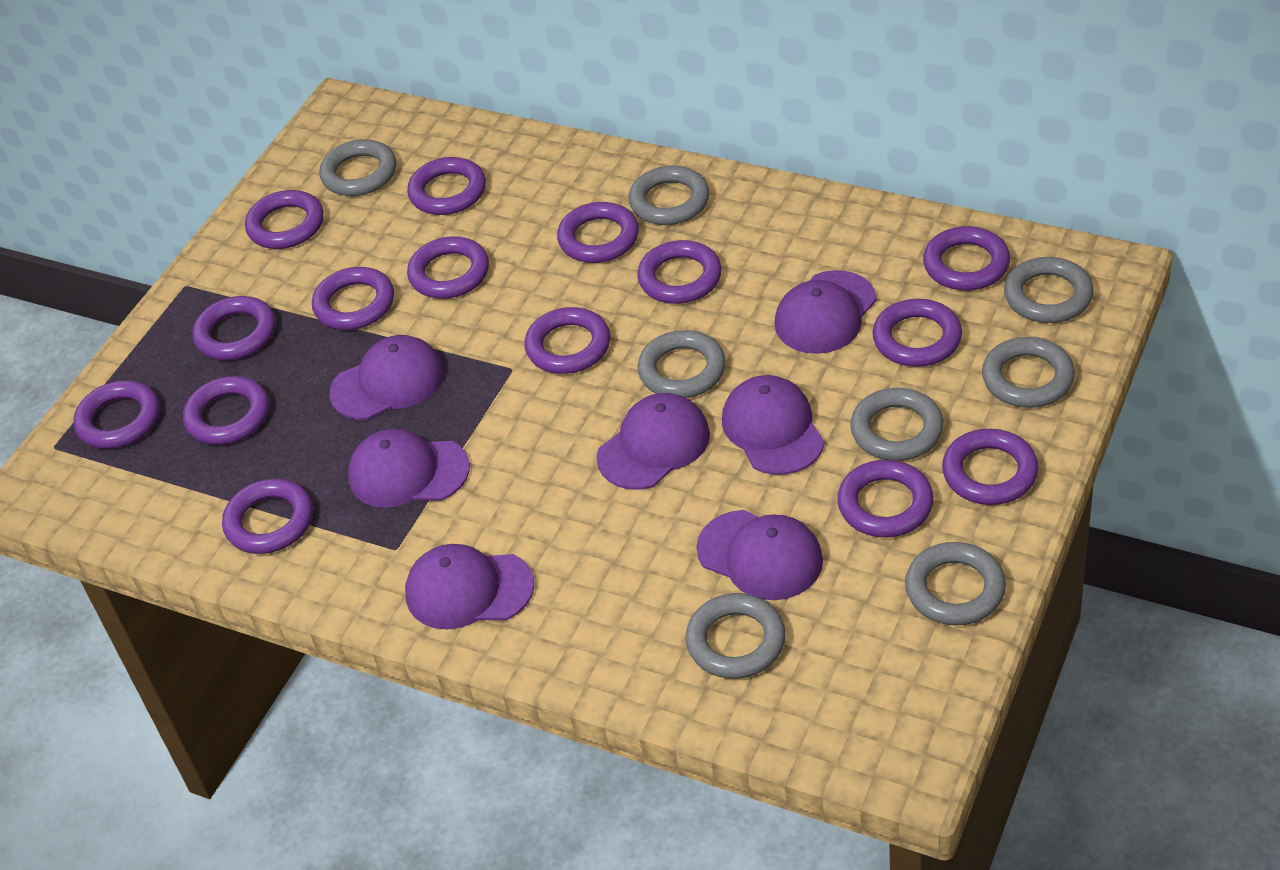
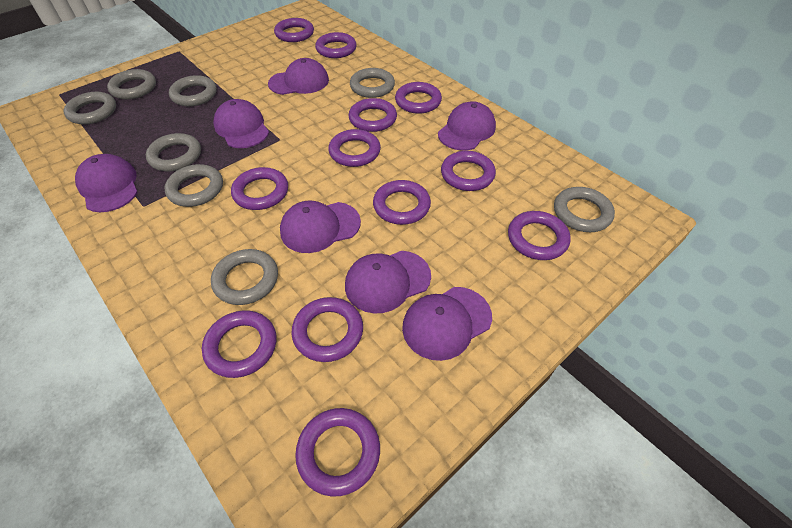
purple ring: [73,380,160,449] [183,376,269,445] [193,296,276,360] [222,479,313,554] [245,190,324,249] [312,267,394,330] [407,157,486,215] [407,236,489,299] [524,307,610,374] [557,202,639,263] [637,240,722,304] [837,460,934,537] [872,299,962,367] [923,226,1010,291] [942,429,1039,505] = 15 -> [202,310,276,378] [231,167,288,210] [274,18,314,42] [291,297,363,362] [295,408,380,497] [315,32,357,58] [328,129,381,167] [348,98,397,132] [373,180,431,225] [395,82,442,114] [441,151,496,191] [508,211,571,260] = 12

